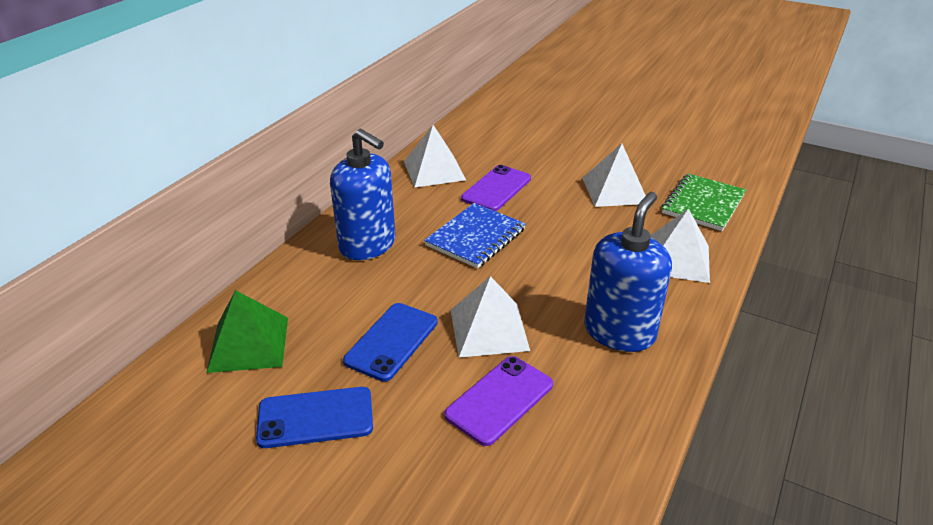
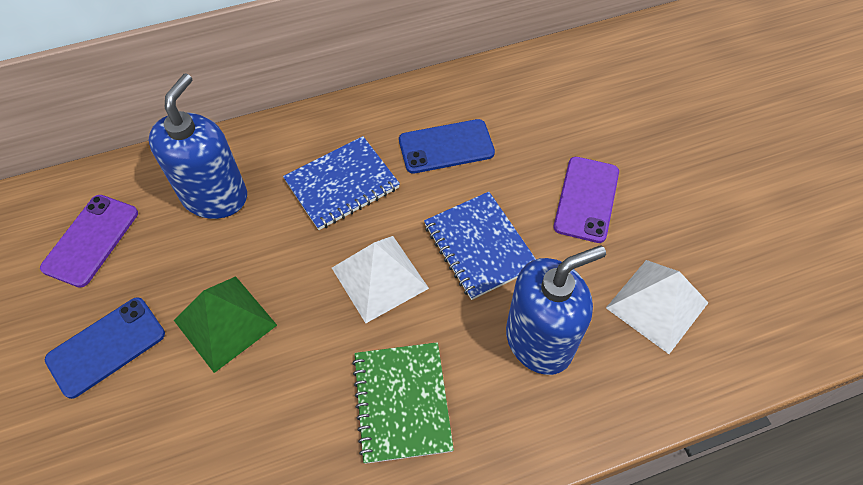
blue notebook: [424,203,526,268] = 1 -> [283,136,400,230] [424,192,536,300] = 2
white pyramid: [404,125,466,188] [451,276,530,358] [582,143,646,207] [651,208,710,283] = 4 -> [332,236,429,323] [606,260,708,354] = 2

